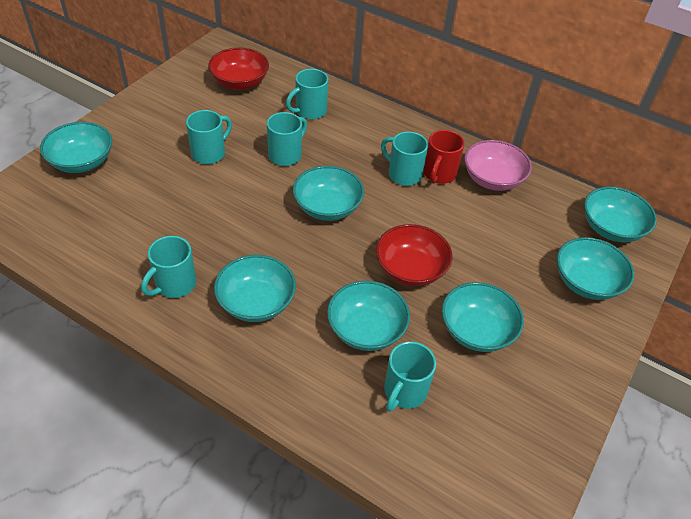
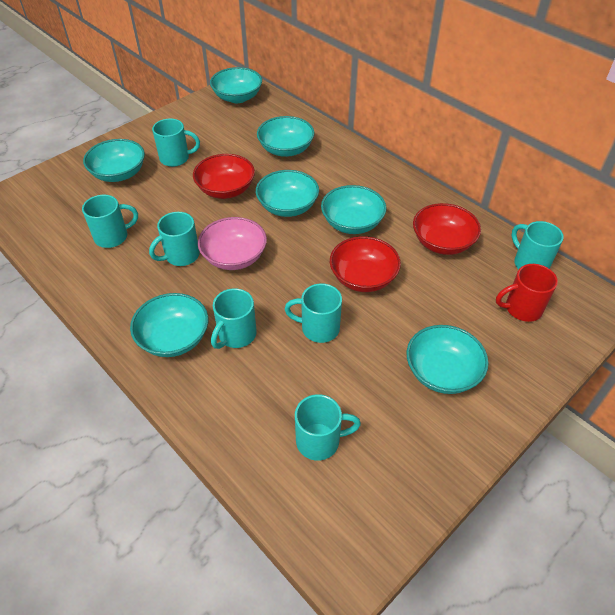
red bowl: [208,48,269,90] [376,224,452,286] = 2 -> [193,154,255,199] [330,236,401,292] [413,203,481,255] = 3
turquoise mug: [141,236,196,298] [186,110,232,164] [267,112,307,166] [286,69,329,120] [381,132,428,186] [384,341,436,412] = 6 -> [82,195,138,248] [149,212,200,266] [152,118,200,167] [211,288,257,349] [285,283,342,343] [295,394,361,461] [512,221,564,269] = 7

